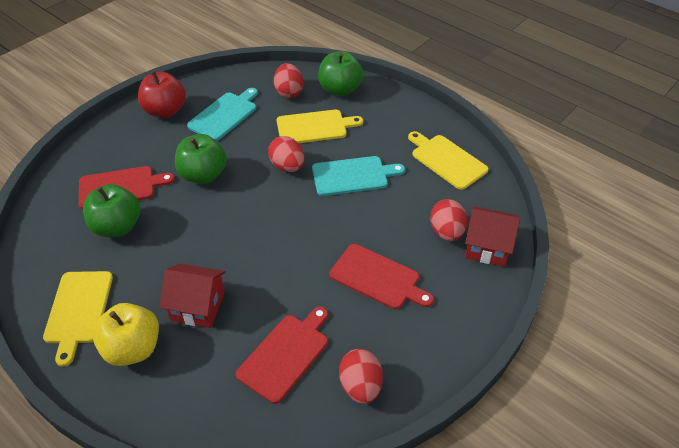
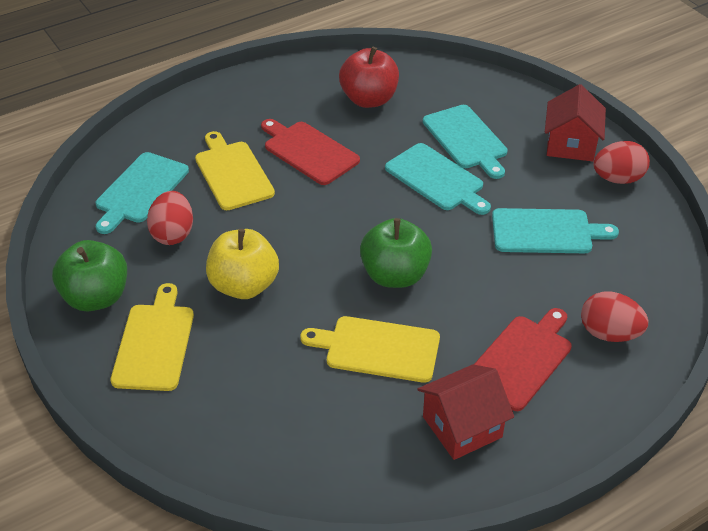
green apple: [83,184,140,237] [175,134,227,184] [318,51,363,96] = 3 -> [52,240,127,311] [360,218,432,288] = 2
red cutting board: [79,166,175,209] [236,307,328,404] [329,244,434,309] = 3 -> [261,119,360,185] [474,308,572,411] = 2
red egg: [268,136,304,172] [274,63,303,98] [339,349,383,404] [430,199,467,241] = 4 -> [147,191,193,245] [581,292,648,342] [593,141,650,184] = 3
turquoise cutting board: [187,88,258,141] [312,156,405,196] = 2 -> [96,152,189,234] [385,143,491,215] [423,105,508,179] [492,208,619,253] = 4

